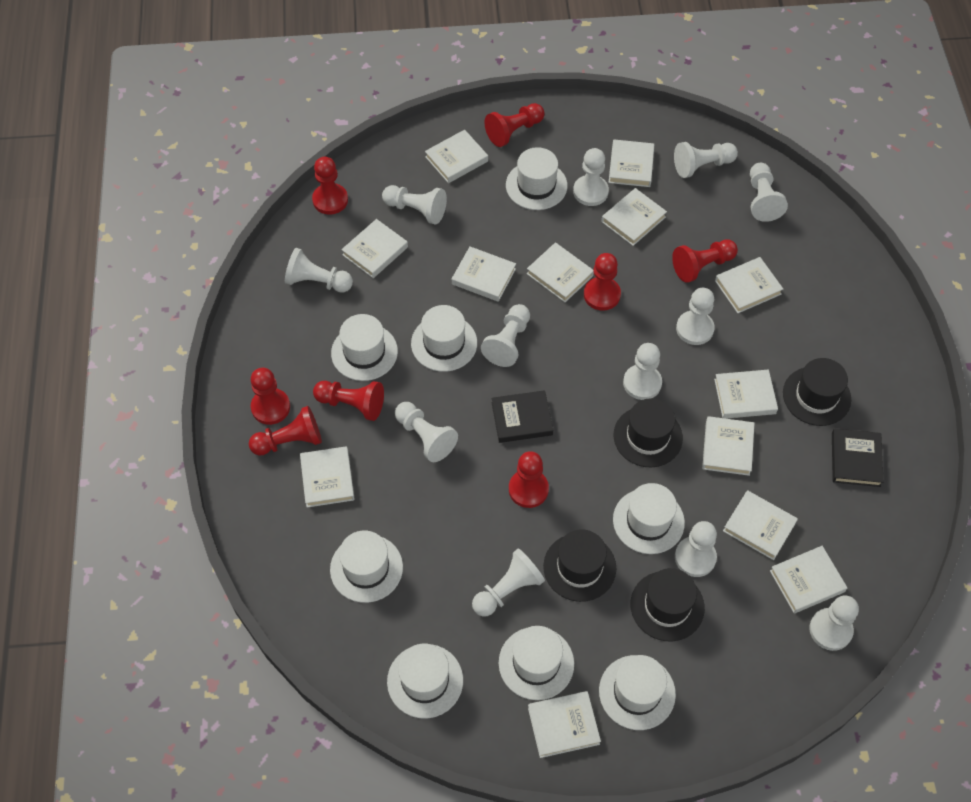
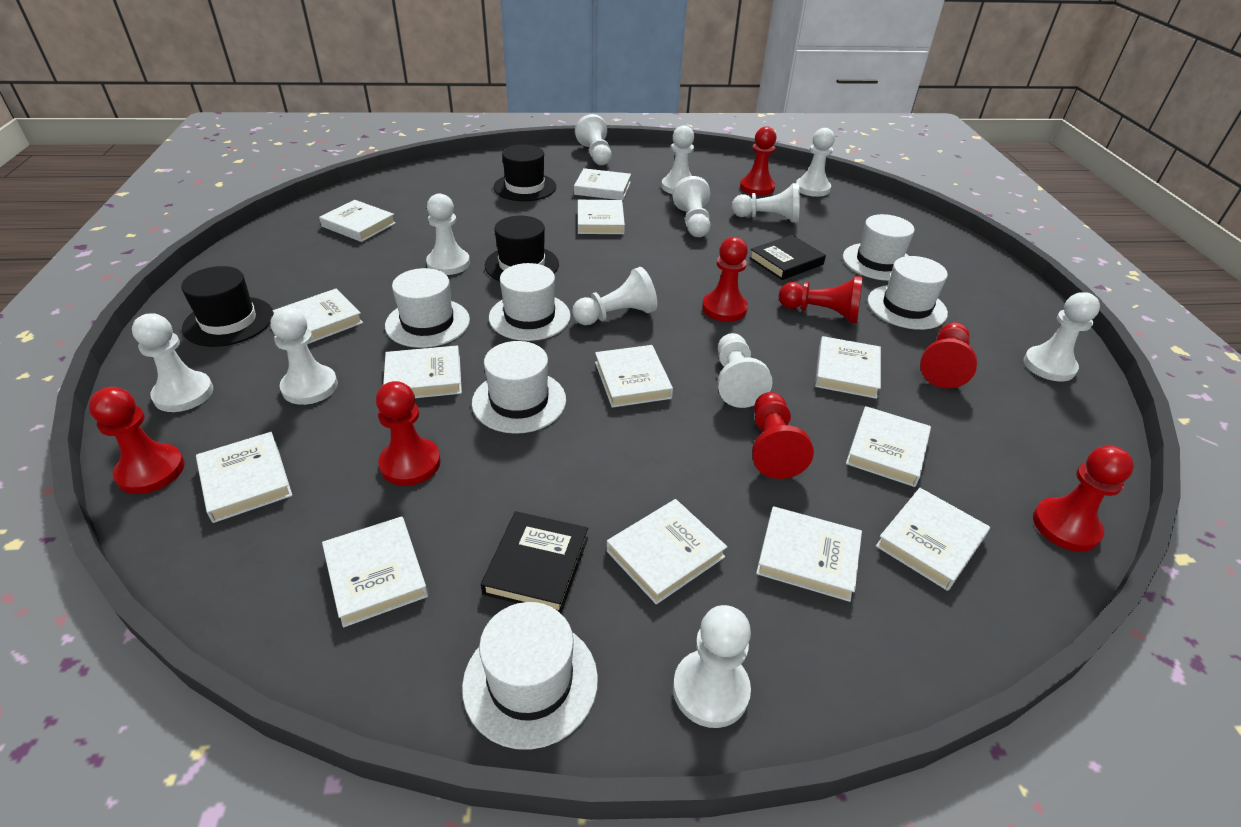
black hat: [543,529,616,602] [614,398,683,467] [630,568,705,641] [783,358,851,426] = 4 -> [181,266,274,347] [485,216,559,281] [493,145,556,201] = 3
white hat: [330,531,403,603] [331,314,398,381] [387,644,463,719] [411,305,477,372] [499,626,574,700] [506,147,567,210] [599,655,676,730] [613,483,685,554] = 8 -> [385,268,470,348] [462,602,598,750] [472,341,566,434] [489,263,571,341] [843,214,915,281] [868,256,948,330] = 6

